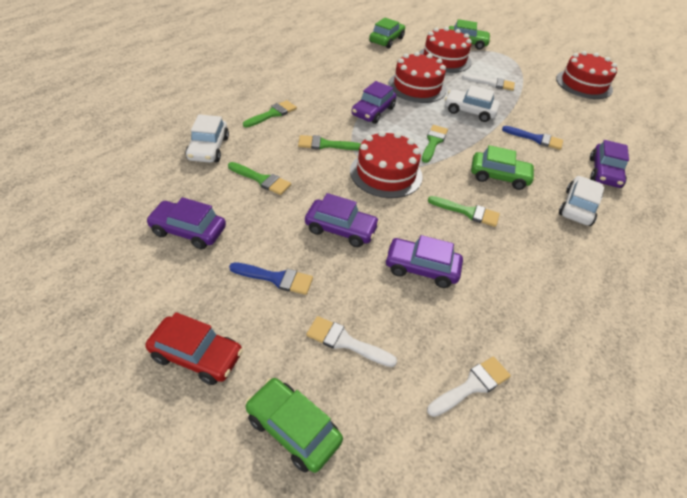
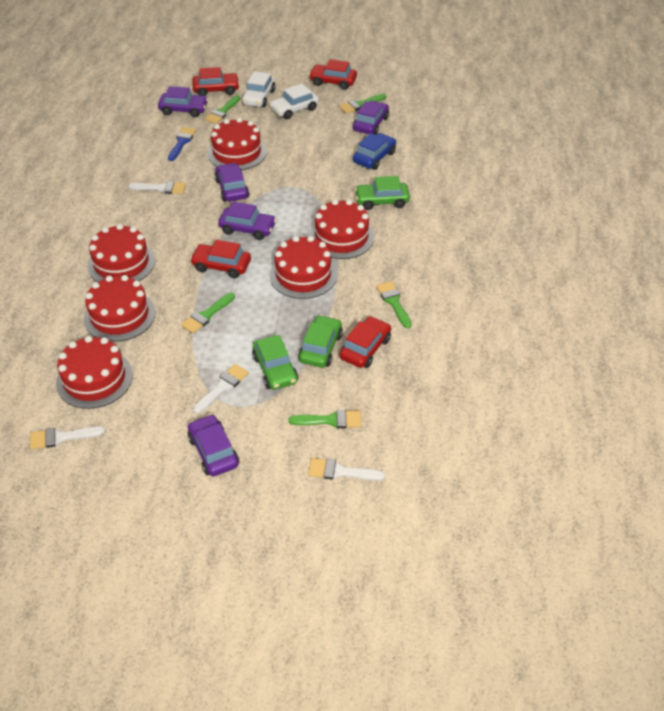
blue brush: [229,262,313,295] [502,126,563,150] = 2 -> [168,127,196,161] = 1
blue car: none = 0 -> [353,133,396,170] = 1
green car: [245,378,343,473] [369,17,405,48] [449,19,491,50] [471,145,535,190] = 4 -> [252,335,298,390] [298,315,343,368] [355,176,410,210] = 3
red cake: [350,131,423,198] [388,52,447,103] [419,27,472,73] [556,51,617,99] = 4 -> [56,336,133,409] [84,275,156,342] [87,224,155,282] [208,118,267,170] [269,236,337,299] [309,199,374,259] = 6
red car: [145,312,243,385] = 1 -> [190,240,251,278] [192,67,240,96] [309,59,357,90] [340,316,391,368] = 4
white brush: [306,316,397,367] [427,356,511,417] [462,74,515,91] = 3 -> [30,426,106,449] [128,181,186,194] [193,364,249,414] [308,458,385,481] = 4
white car: [185,114,229,163] [445,85,500,122] [559,176,604,226] = 3 -> [242,71,275,107] [269,84,319,119] = 2

